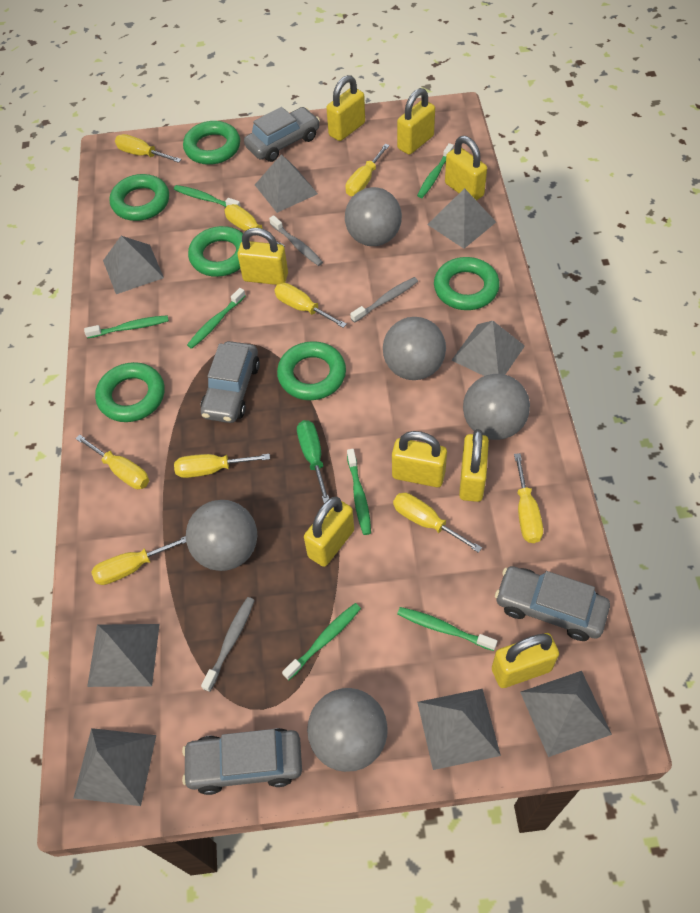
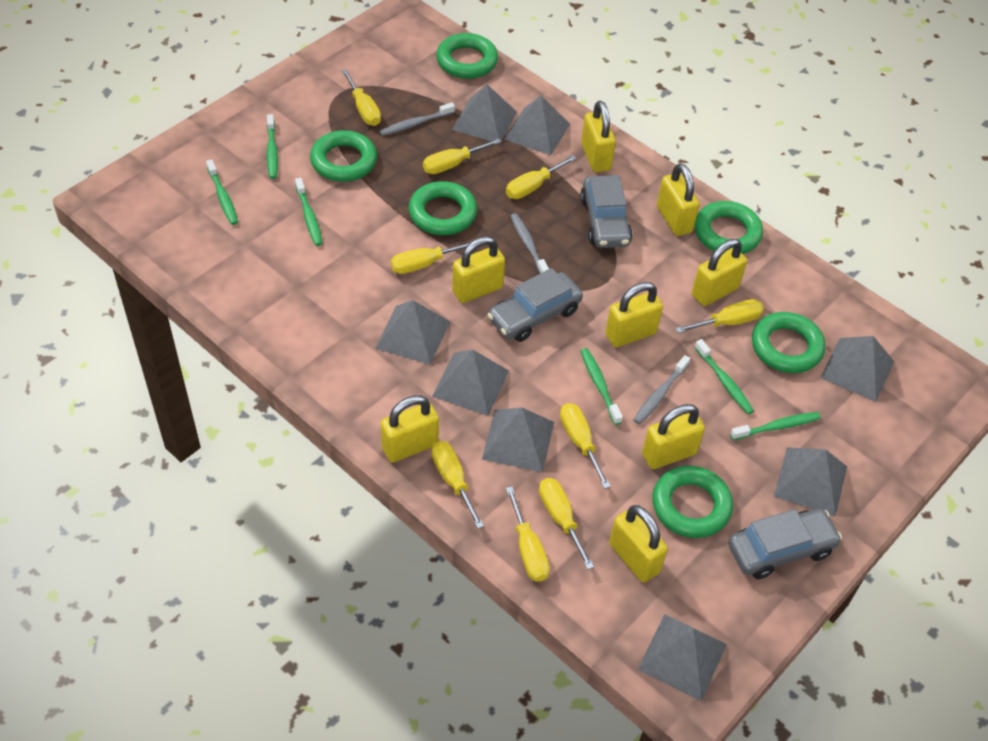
green screwdriver: [297,420,329,503] = 1 -> none = 0
green toothbrush: [84,315,169,338] [174,185,241,207] [187,288,246,349] [282,603,361,680] [347,449,371,535] [397,607,497,651] [417,143,454,198] = 7 -> [206,159,238,225] [267,114,278,179] [295,178,322,246] [581,348,623,425] [694,339,754,414] [730,412,821,440] = 6
grey ball: [186,500,257,571] [307,688,388,772] [345,187,402,246] [383,317,446,380] [463,374,530,440] = 5 -> none = 0
grey car: [182,728,302,795] [201,341,260,423] [244,107,320,162] [495,566,610,641] = 4 -> [487,268,583,342] [580,175,633,248] [728,508,842,579] = 3

